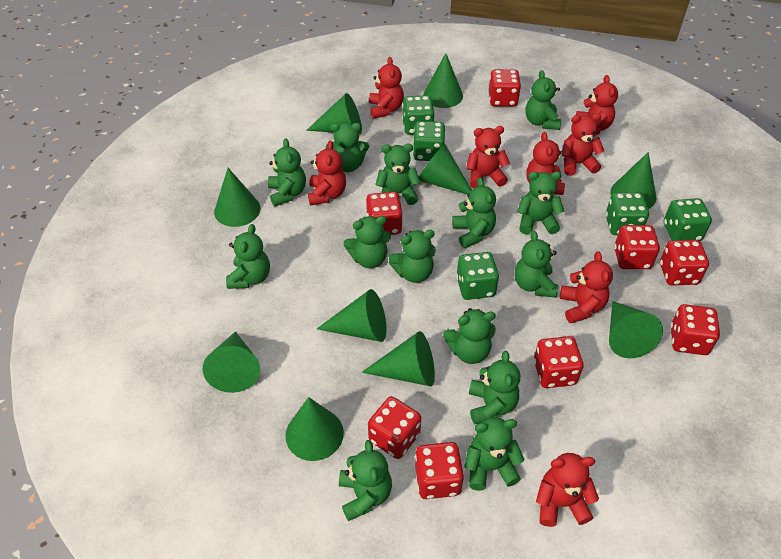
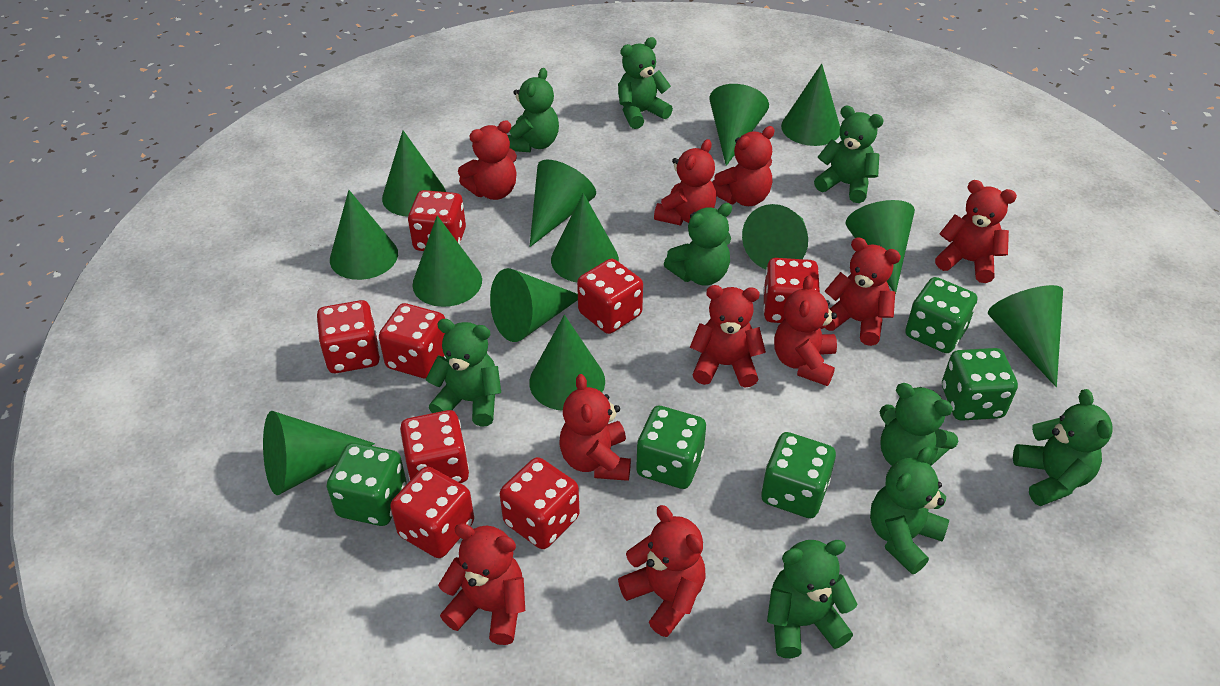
green cone: [202,332,260,393] [214,168,261,227] [286,397,344,461] [306,93,362,134] [317,289,387,342] [361,331,435,386] [419,144,472,195] [423,53,463,108] [609,301,663,358] [611,152,657,209] = 10 -> [263,411,375,495] [330,190,398,280] [382,130,446,216] [412,216,482,307] [490,268,578,342] [529,315,605,411] [530,160,596,247] [551,193,619,282] [710,84,769,166] [742,204,808,269] [781,64,840,146] [846,200,915,294] [988,285,1063,387] = 13
green teddy bear: [226,224,270,289] [268,139,306,206] [326,122,369,172] [339,440,392,521] [343,216,391,268] [375,143,421,205] [389,230,436,283] [443,308,496,364] [452,177,496,248] [464,417,525,491] [469,351,520,424] [515,231,558,298] [517,171,565,234] [526,70,561,130] = 14 -> [426,319,501,427] [507,68,559,152] [618,37,673,129] [664,203,732,286] [767,540,857,658] [814,106,884,203] [870,447,949,574] [880,383,958,466] [1013,389,1113,506] = 9
red teddy bear: [308,141,346,205] [369,57,404,119] [466,126,510,189] [526,132,565,195] [536,453,599,527] [560,251,613,323] [562,113,604,176] [576,75,618,135] = 8 -> [438,523,525,645] [458,120,517,200] [560,374,631,481] [618,505,705,637] [654,139,716,226] [690,285,766,388] [712,126,775,206] [774,275,837,386] [824,237,901,346] [935,180,1017,283] = 10

